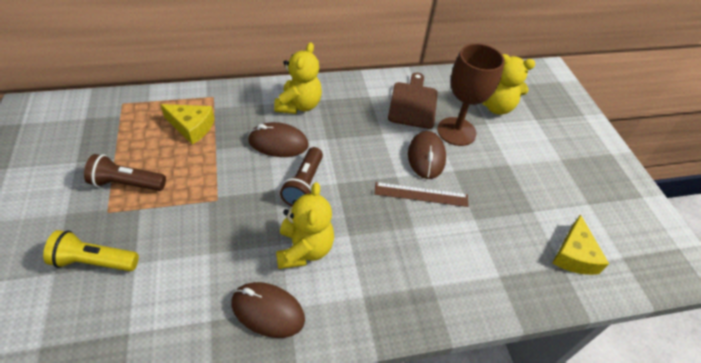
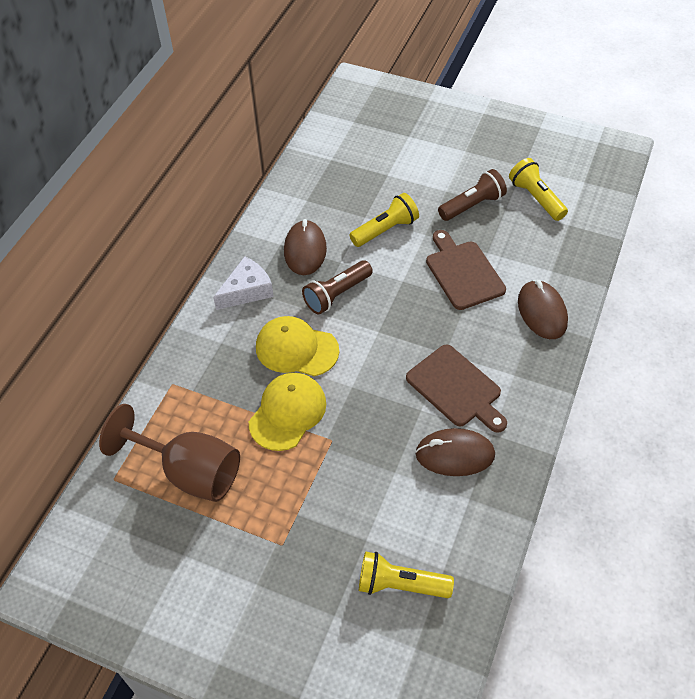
brown cutting board: [388,73,438,129] = 1 -> [406,344,507,433] [426,230,506,310] = 2
brown ruler: [374,182,468,207] = 1 -> none = 0
white cheese: none = 0 -> [213,256,274,310] = 1
yellow cap: none = 0 -> [249,372,326,451] [256,316,339,376] = 2
yellow cheese: [160,104,214,145] [552,214,609,275] = 2 -> none = 0
yellow flashlight: [43,230,139,271] = 1 -> [349,193,419,247] [359,551,454,598] [509,158,568,221] = 3
yellow teddy bear: [274,42,322,114] [276,182,334,269] [482,54,535,115] = 3 -> none = 0

